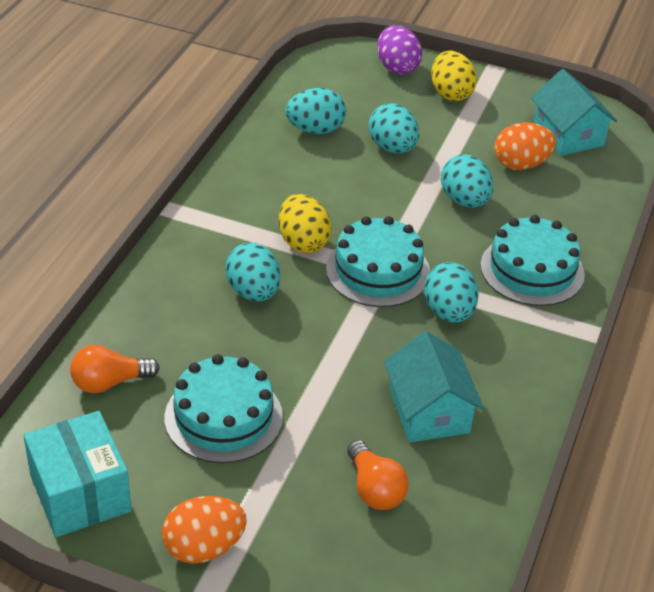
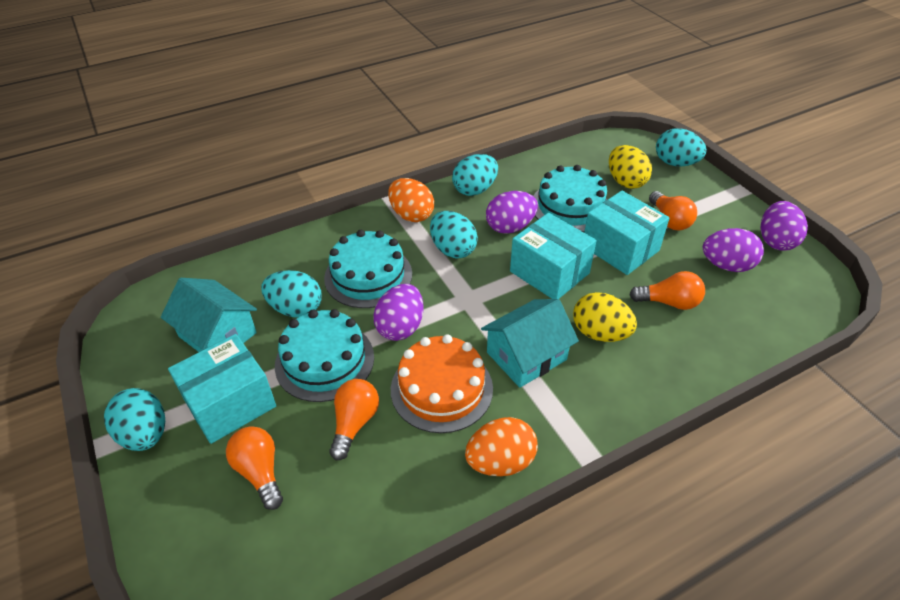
orange cake: none = 0 -> [391,334,493,433] = 1
orange light bulb: [70,345,160,393] [347,440,409,510] = 2 -> [226,426,283,510] [329,379,379,460] [629,271,705,310] [649,191,697,231] = 4
purple egg: [377,25,423,75] = 1 -> [373,284,424,341] [486,191,538,234] [703,228,764,272] [760,201,808,251] = 4
turquoise box: [23,411,132,537] = 1 -> [168,334,276,444] [510,213,596,299] [584,191,670,275] = 3

